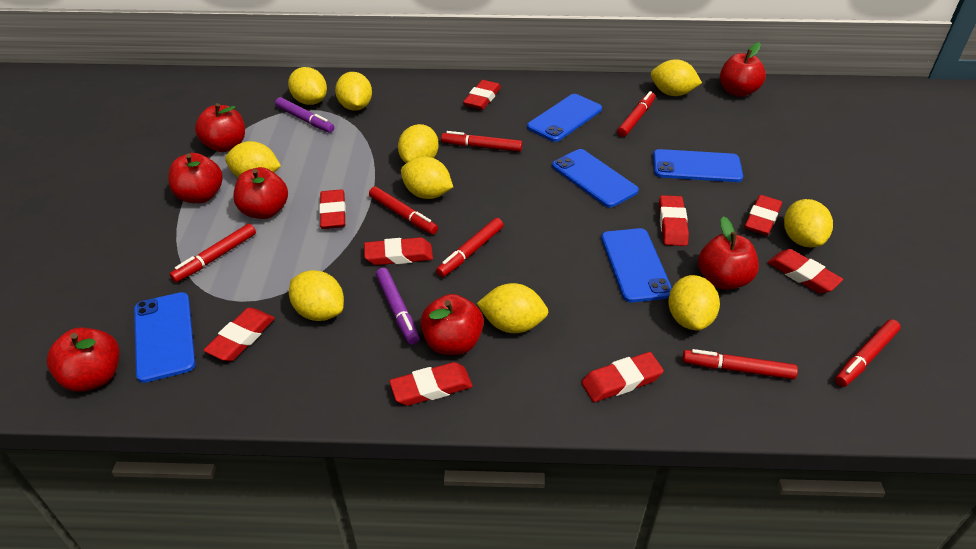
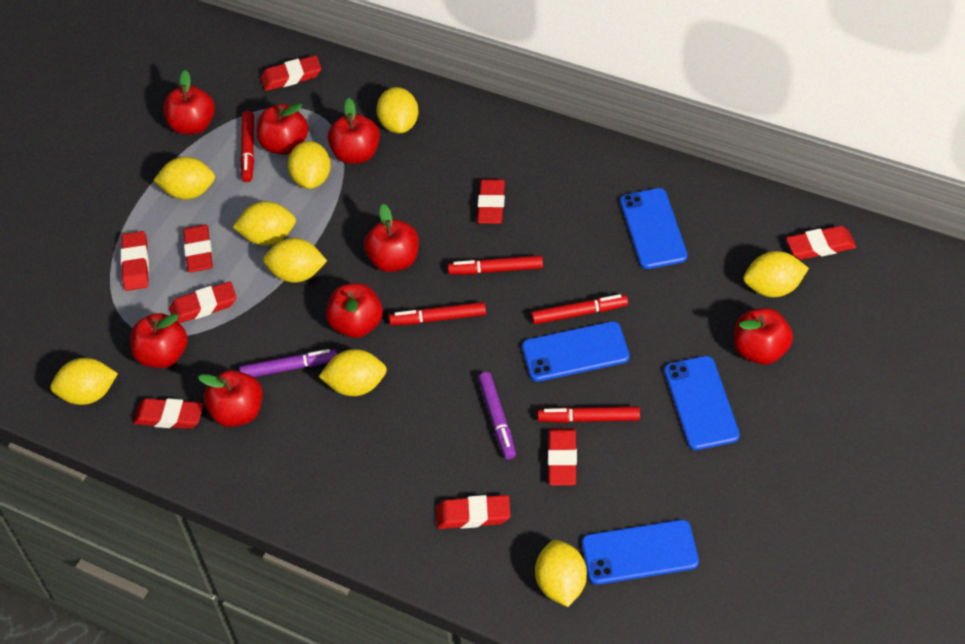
blue phone: [134,292,195,383] [527,94,602,142] [552,149,639,208] [601,228,672,302] [653,149,743,182] = 5 -> [522,321,629,382] [582,520,699,585] [620,188,688,269] [664,356,740,450] = 4
red apple: [47,328,120,392] [168,153,223,203] [195,103,245,152] [233,167,288,219] [420,294,484,355] [698,216,759,290] [720,42,766,97] = 7 -> [130,313,188,368] [163,70,215,135] [198,370,263,427] [257,103,308,155] [326,283,383,338] [328,98,380,164] [364,204,419,272] [734,308,793,365] = 8
red marker: [170,223,256,282] [369,187,438,234] [436,218,503,277] [441,131,522,152] [617,91,655,137] [682,349,798,379] [835,319,901,387] = 7 -> [240,111,254,182] [389,302,486,325] [448,255,543,275] [531,294,628,324] [538,407,640,423] = 5
yellow lemon: [225,141,281,177] [288,67,327,105] [289,270,344,321] [335,72,372,111] [398,124,439,163] [401,156,453,199] [477,283,548,333] [651,59,702,96] [668,275,720,330] [784,199,833,247] = 10 -> [50,358,118,405] [154,157,215,200] [233,201,296,245] [263,238,327,283] [288,141,331,189] [319,349,387,396] [376,87,419,134] [535,540,587,607] [743,251,809,297] = 9

